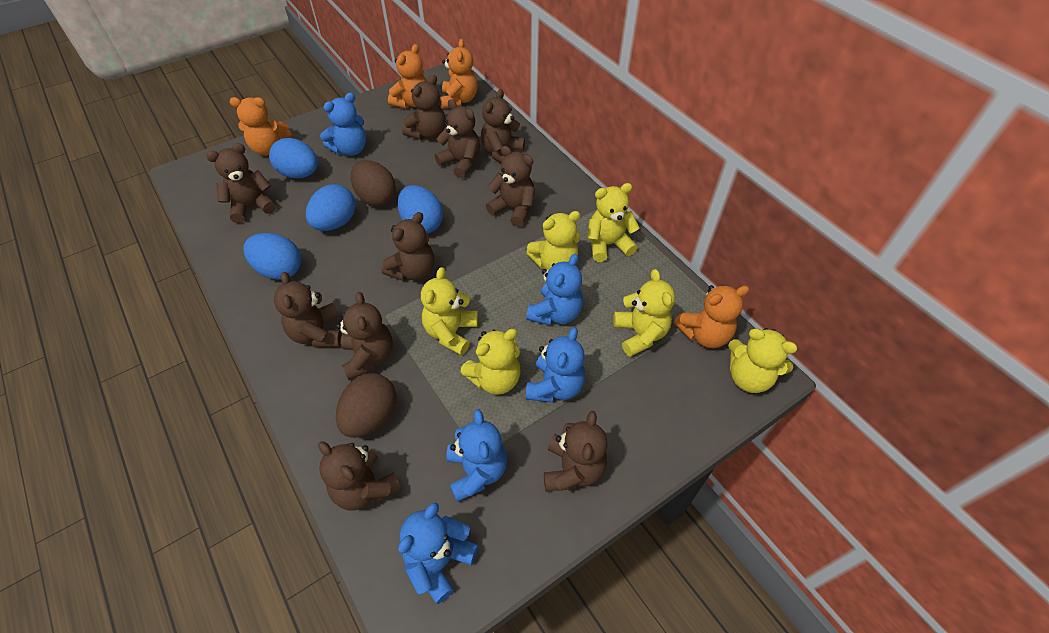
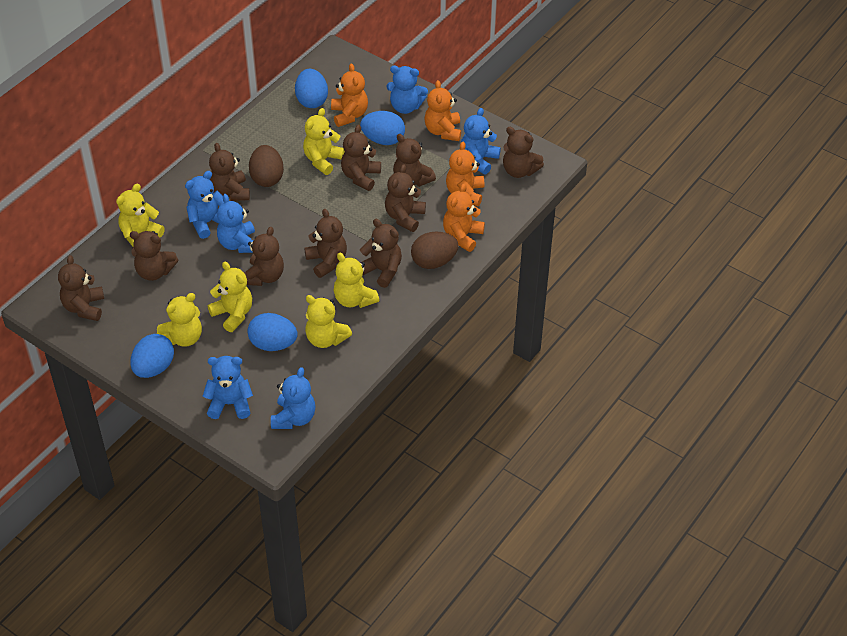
blue teddy bear: [320,93,366,156] [398,502,478,604] [446,409,507,502] [526,254,583,325] [526,327,585,402] = 5 -> [185,171,224,239] [202,356,253,419] [217,194,255,253] [271,367,316,429] [386,66,428,114] [461,108,501,174] = 6

